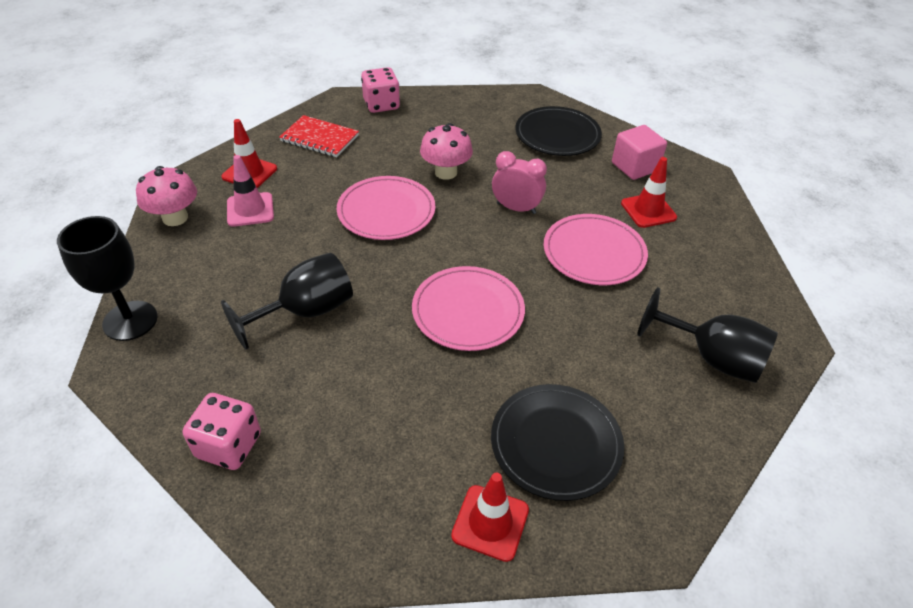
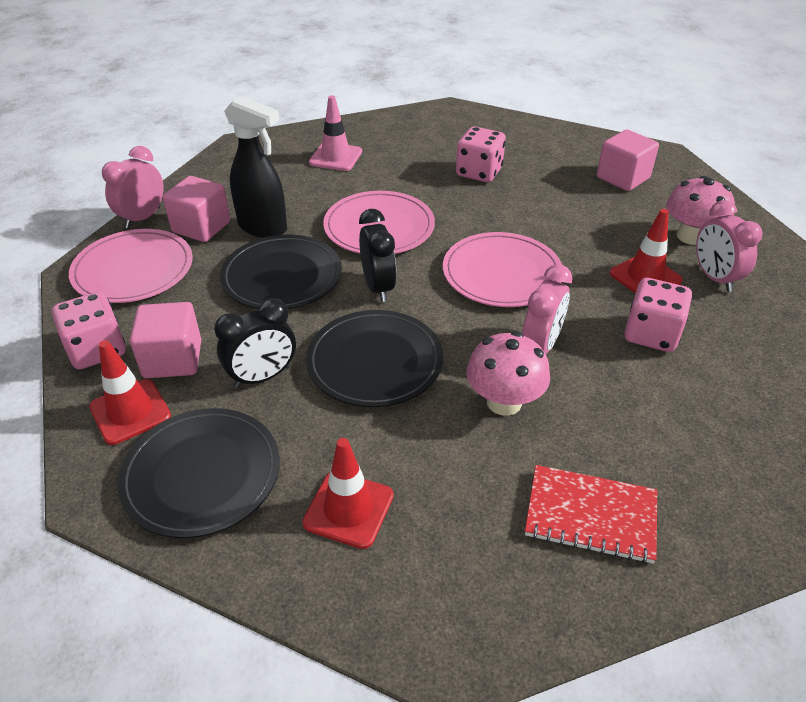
black clock: none = 0 -> [214,298,296,388] [359,209,397,302] = 2
black goblet: [57,216,158,341] [221,253,353,349] [637,287,778,383] = 3 -> none = 0
black plate: [491,384,624,501] [515,106,602,156] = 2 -> [118,408,280,538] [220,234,342,309] [306,310,443,407] = 3
black spray bottle: none = 0 -> [224,96,287,238] = 1
pink clock: [492,151,547,214] = 1 -> [102,146,163,228] [522,264,572,354] [696,200,762,292] = 3
pink cube: [612,125,667,180] = 1 -> [130,302,201,378] [163,176,230,242] [597,130,659,191] = 3
pink dice: [183,393,261,470] [361,67,400,113] = 2 -> [52,292,126,369] [456,127,506,182] [624,278,692,352] = 3

